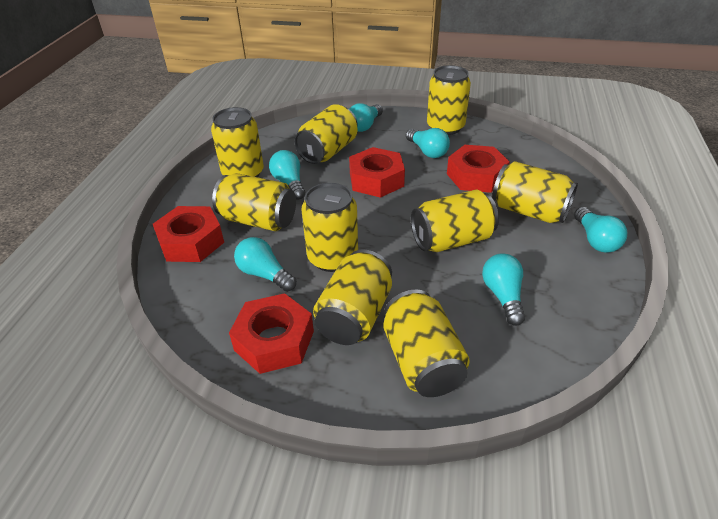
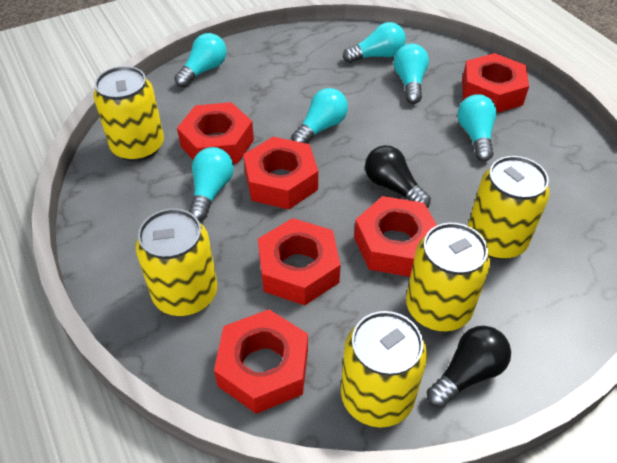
black light bulb: none = 0 -> [365,145,431,208] [427,326,511,408] = 2
red nut: [153,206,224,262] [229,293,314,374] [349,147,405,198] [447,145,510,193] = 4 -> [177,102,254,164] [214,309,308,414] [243,137,318,209] [258,218,341,305] [354,196,437,277] [462,53,529,113] = 6
yellow can: [211,107,264,177] [212,173,296,231] [294,104,357,164] [301,183,358,272] [313,249,392,345] [383,290,470,397] [411,189,499,252] [427,65,471,135] [492,161,578,223] = 9 -> [93,66,164,162] [136,209,217,316] [341,311,427,428] [406,223,490,331] [468,156,550,259] = 5

